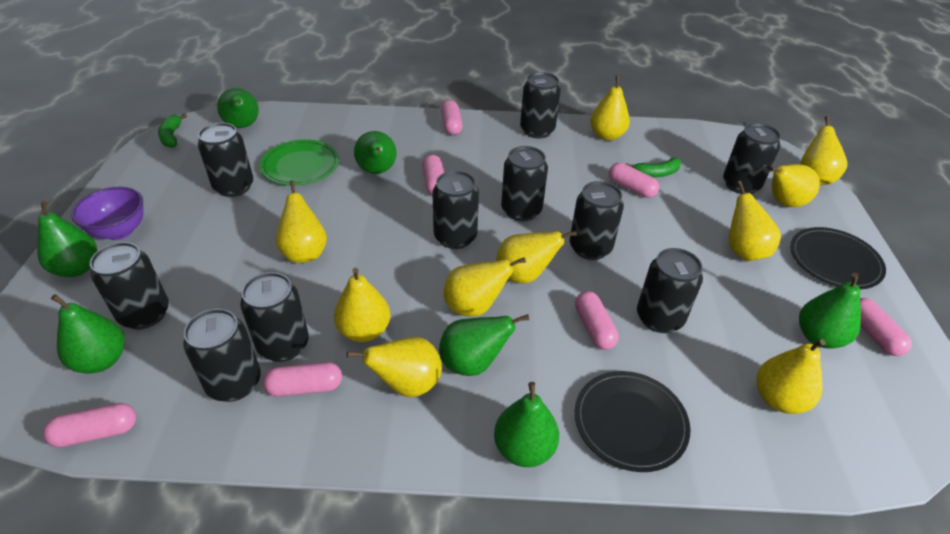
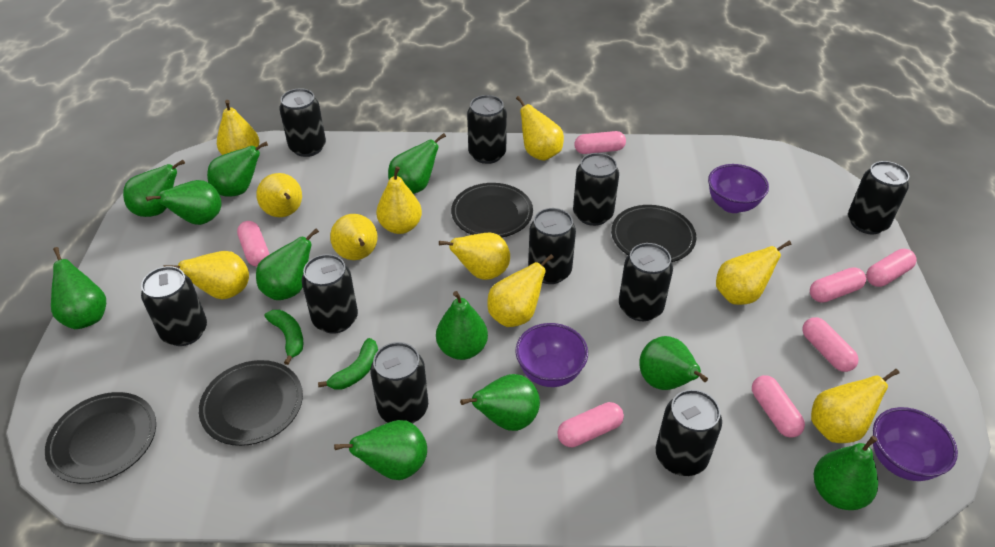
black plate: [575,371,690,472] [790,227,886,289] = 2 -> [45,392,156,484] [199,360,303,446] [451,183,533,237] [611,205,696,262] = 4
green pear: [37,201,97,277] [51,294,125,373] [217,88,258,128] [354,131,397,174] [439,314,529,376] [494,382,559,467] [799,273,861,348] = 7 -> [51,247,106,329] [123,160,185,217] [146,180,221,225] [207,142,268,197] [256,228,319,300] [334,420,427,480] [388,133,446,194] [436,291,488,360] [460,374,540,431] [639,336,708,390] [813,436,878,510] = 11
green plate: [260,139,339,186] = 1 -> none = 0
purple bowl: [71,187,144,240] = 1 -> [516,323,588,387] [708,164,769,213] [873,407,958,481] = 3

